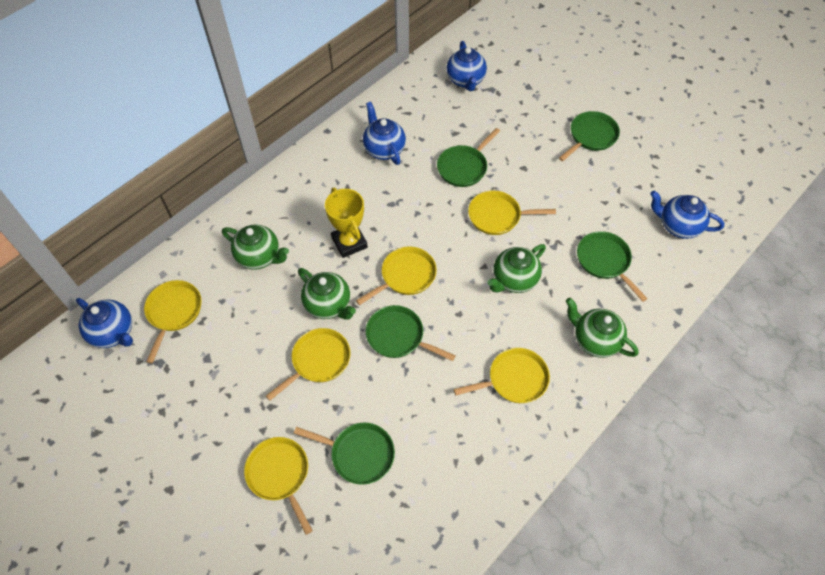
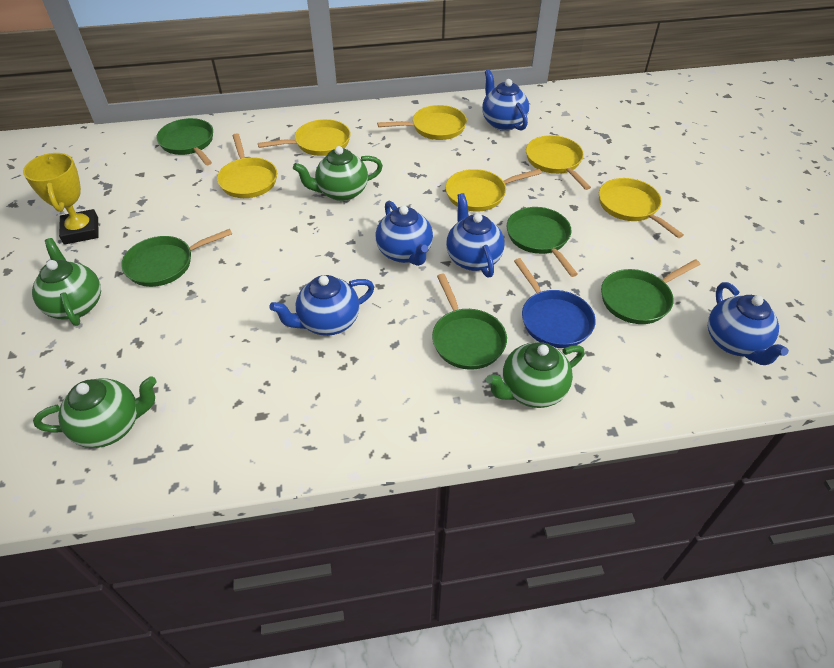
blue pan: none = 0 -> [514,258,596,348] = 1
blue teapot: [76,298,133,348] [363,101,406,165] [447,41,487,91] [650,191,725,239] = 4 -> [270,275,374,336] [375,200,433,266] [446,193,505,277] [482,70,529,131] [708,282,789,365] = 5

